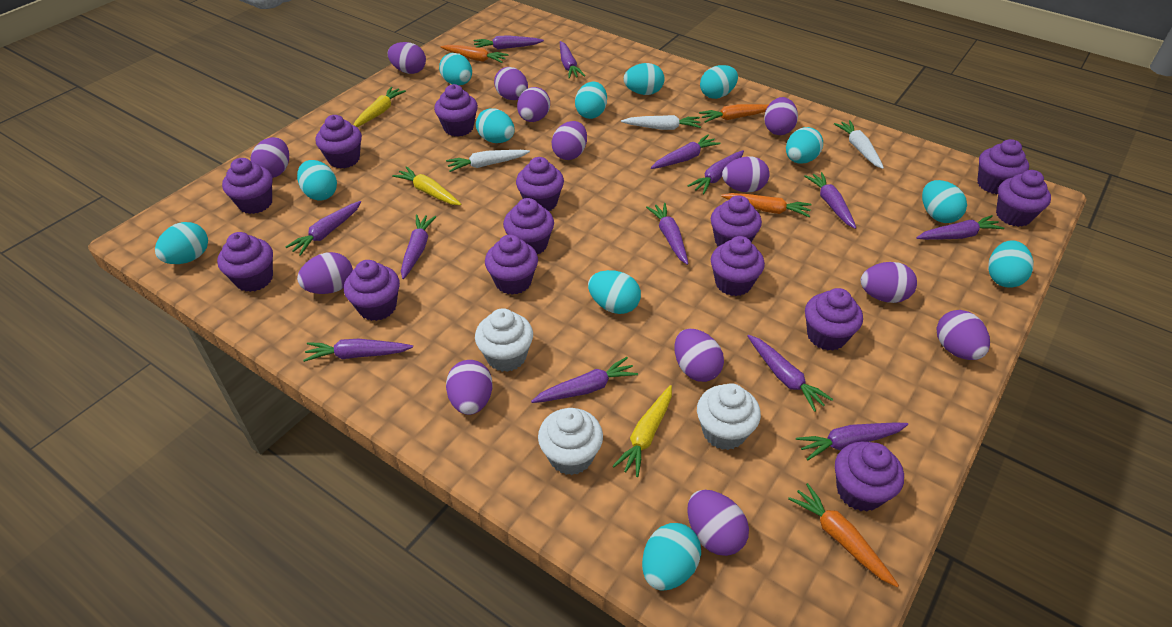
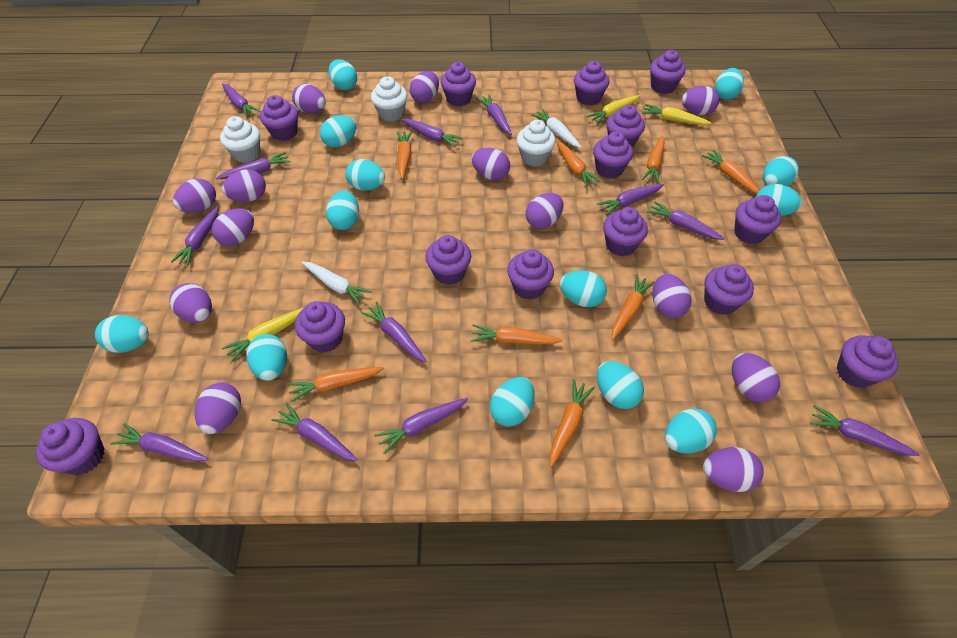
orange carrot: [441,45,508,63] [699,104,768,123] [721,193,812,217] [788,483,899,587] = 4 -> [287,367,384,402] [396,131,413,179] [471,324,563,345] [550,379,595,467] [556,140,601,187] [612,274,655,340] [642,136,665,183] [702,150,760,194] = 8
purple carrot: [285,201,361,256] [303,339,413,362] [401,215,437,279] [474,35,544,49] [531,357,638,403] [560,41,585,79] [646,203,688,265] [651,135,721,169] [688,150,744,194] [747,335,833,412] [796,422,908,461] [804,172,856,229] [916,215,1005,240] = 13 -> [111,423,208,462] [171,206,219,266] [216,152,291,179] [222,84,260,118] [271,403,358,461] [361,302,427,362] [374,398,468,454] [401,119,463,147] [476,94,512,135] [597,184,664,215] [647,201,725,240] [810,405,920,456] = 12
turquoise egg: [155,222,208,264] [297,160,337,201] [439,53,472,85] [476,108,515,143] [575,82,607,119] [588,270,641,314] [624,63,664,95] [642,523,701,591] [700,65,738,99] [786,127,823,164] [922,180,967,223] [988,240,1034,288] = 12 -> [95,315,149,353] [246,334,287,381] [320,115,356,148] [326,190,359,230] [329,59,357,91] [346,159,385,191] [490,377,535,427] [560,270,607,307] [597,361,644,409] [665,409,717,454] [715,68,744,100] [756,184,802,216] [763,156,799,186] = 13
white carrot: [446,150,530,172] [621,115,701,130] [834,120,884,169] = 3 -> [302,262,372,305] [531,109,582,148] = 2

